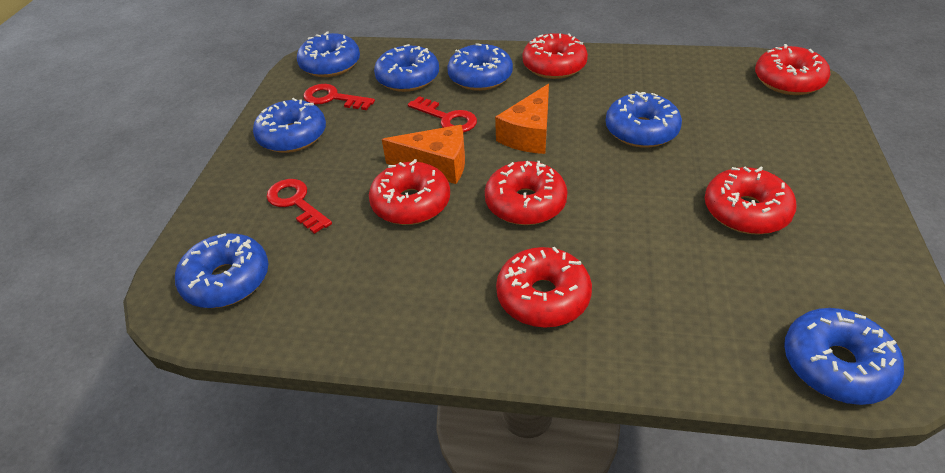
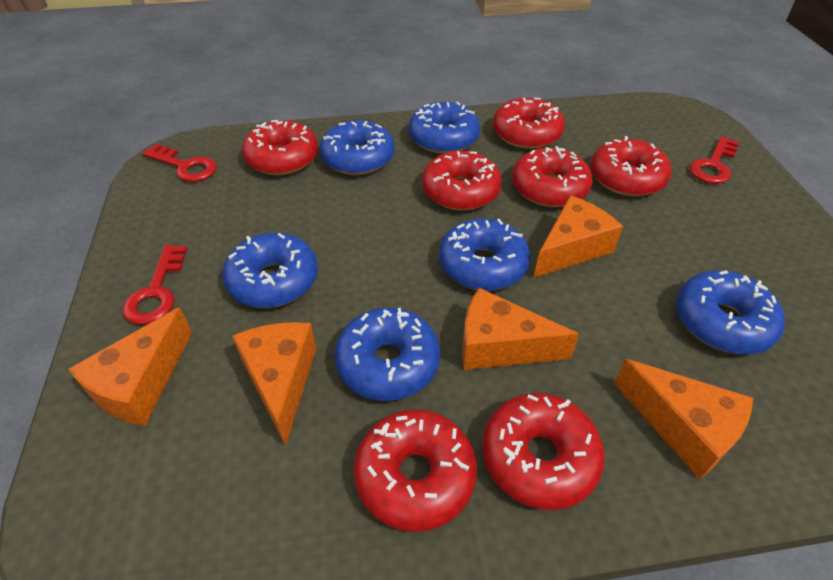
blue donut: [175,233,269,308] [253,98,326,153] [297,31,360,77] [374,44,439,92] [447,43,513,91] [606,91,682,148] [784,308,904,405] = 7 -> [222,233,318,308] [319,120,394,175] [334,308,440,401] [408,102,480,154] [439,218,530,291] [676,270,785,354] = 6
orange cheese: [382,125,465,184] [495,84,549,154] = 2 -> [68,307,192,426] [232,322,316,446] [462,288,579,370] [534,195,623,278] [614,359,753,479] = 5
red donut: [369,159,450,225] [485,161,568,225] [496,246,592,328] [523,33,588,79] [705,166,797,234] [755,44,830,95] = 6 -> [242,120,318,175] [353,409,477,532] [422,151,502,211] [482,393,605,510] [493,98,565,149] [512,146,593,207] [590,136,672,196] = 7

